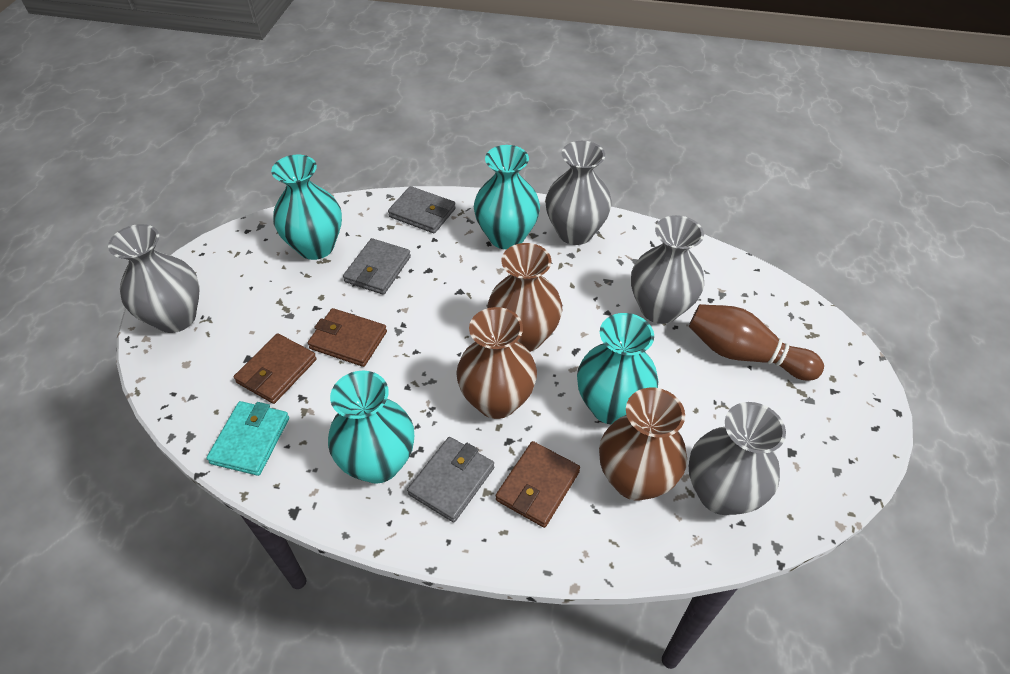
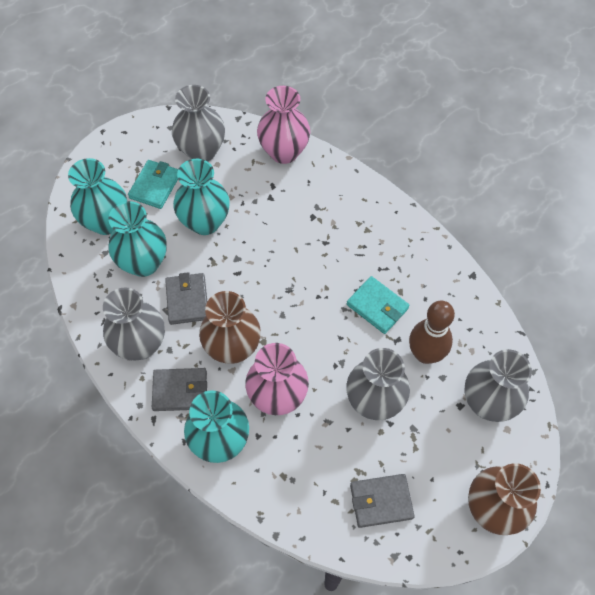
brown vase: [456,307,537,419] [488,243,562,352] [599,388,687,501] = 3 -> [199,291,261,364] [468,463,541,535] = 2
brown wallet: [234,334,317,404] [308,308,387,367] [496,441,580,528] = 3 -> none = 0
pink vase: none = 0 -> [245,343,309,415] [257,86,310,164] = 2
turquoise wallet: [207,401,289,476] = 1 -> [128,160,178,209] [347,276,410,334] = 2

